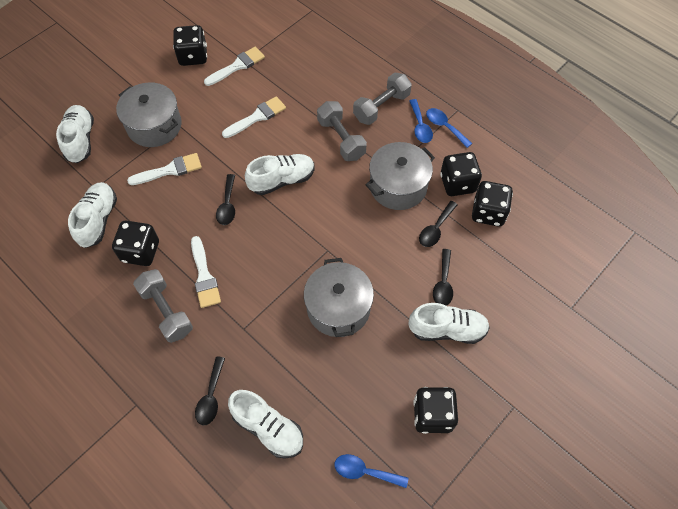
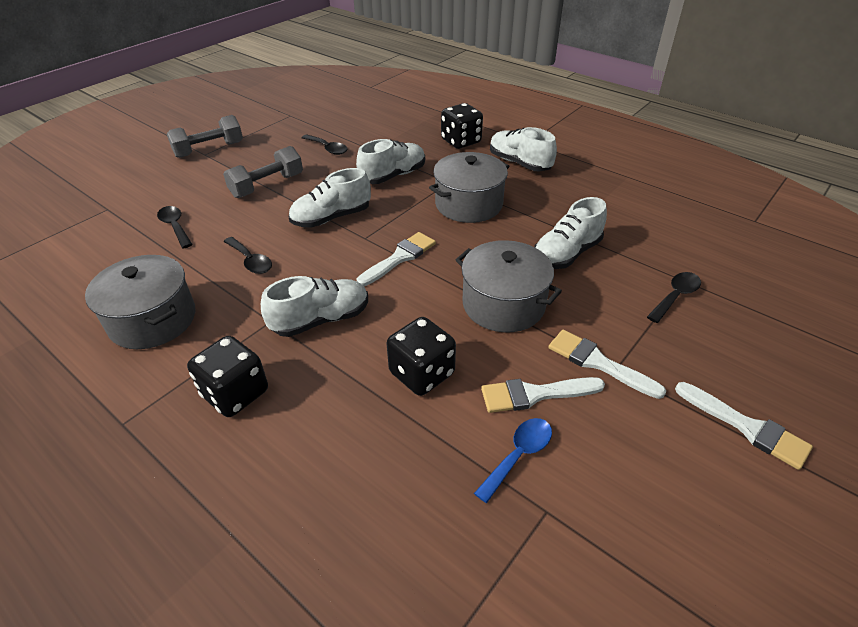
black dice: [112,221,159,266] [173,25,207,66] [413,387,458,434] [440,152,482,196] [472,181,513,227] = 5 -> [187,336,268,417] [387,317,456,396] [441,103,483,149] = 3
blue spoon: [334,454,409,488] [409,99,433,143] [426,108,472,148] = 3 -> [474,418,552,503] = 1
grey dumbbell: [133,269,193,343] [317,101,367,161] [353,73,412,125] = 3 -> [167,115,243,158] [223,146,303,198] = 2

